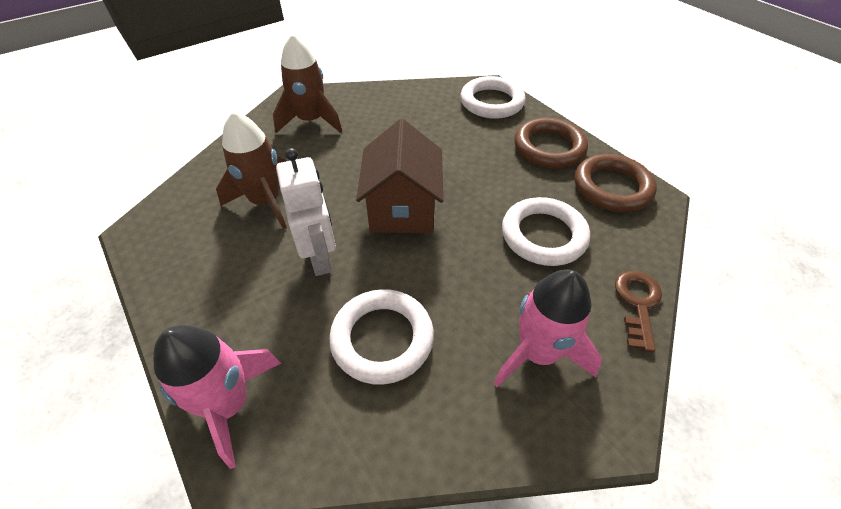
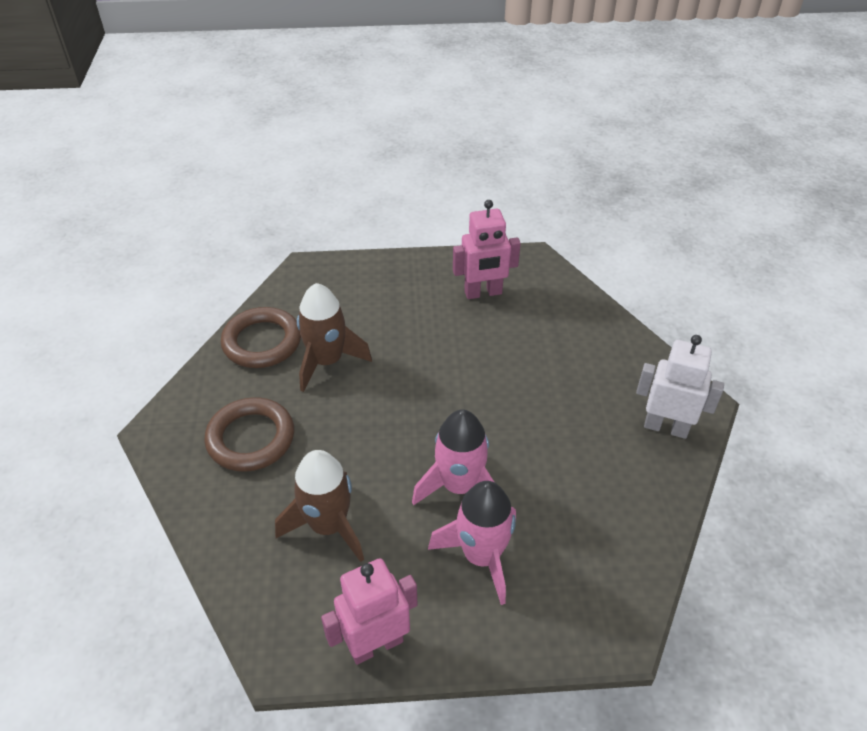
brown house: [356,119,443,233] = 1 -> none = 0
brown key: [615,271,662,353] = 1 -> none = 0
pink robot: none = 0 -> [321,558,418,665] [453,200,521,299] = 2
white ring: [329,289,434,385] [460,76,526,119] [502,197,590,266] = 3 -> none = 0

